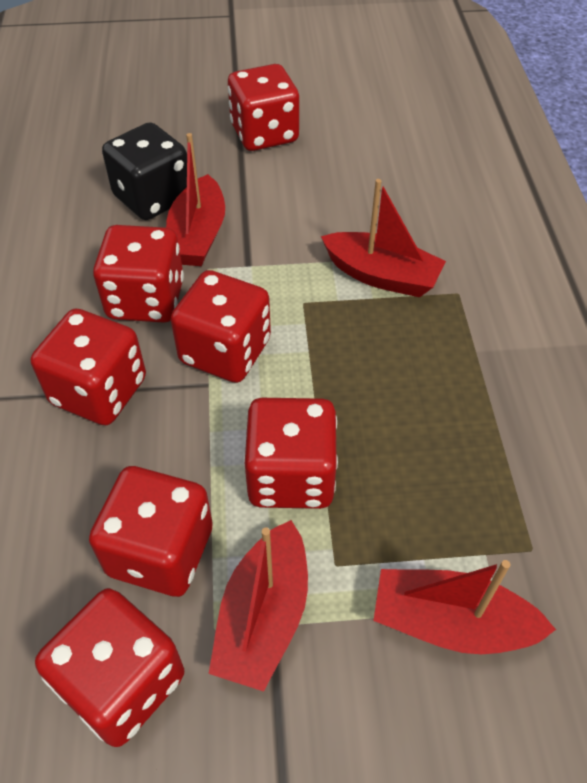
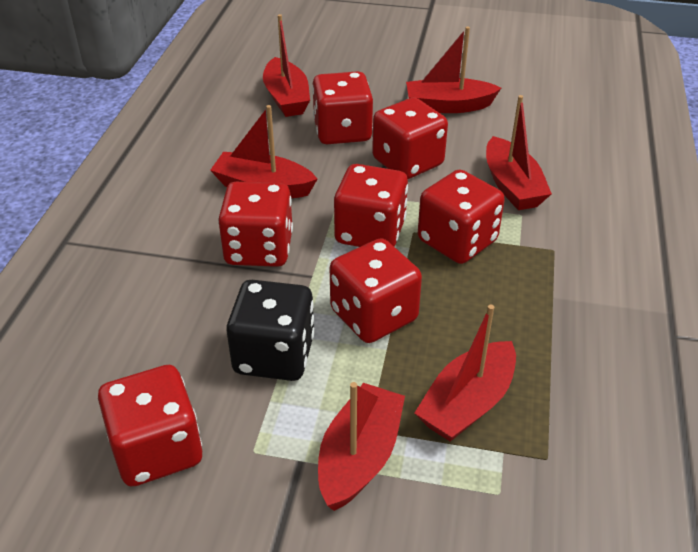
red boat: [166,133,225,266] [209,520,308,692] [321,179,446,297] [373,560,556,654] = 4 -> [210,105,317,198] [263,14,310,117] [318,382,405,511] [406,26,501,113] [415,304,516,441] [486,95,552,210] = 6

